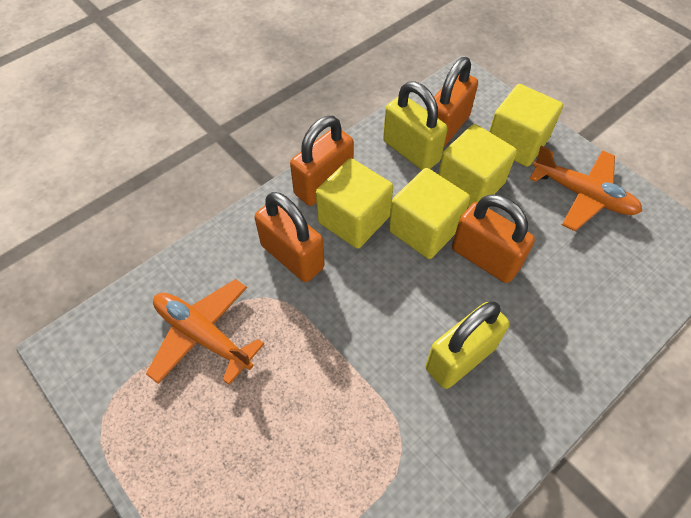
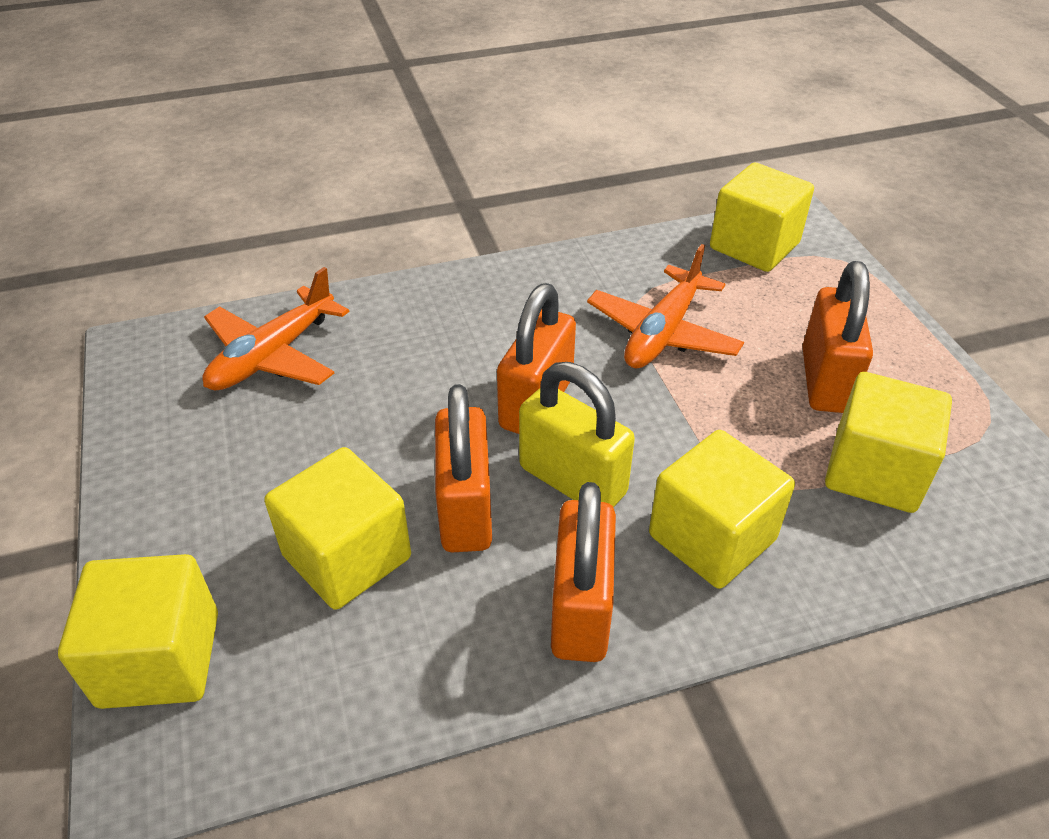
yellow cube: [316,158,393,249] [389,168,470,259] [438,124,517,207] [489,84,563,167] = 4 -> [58,554,218,709] [264,447,411,610] [649,430,795,589] [710,163,814,272] [825,372,952,513] = 5
yellow padlock: [383,81,448,170] [425,301,510,389] = 2 -> [519,362,635,507] = 1

